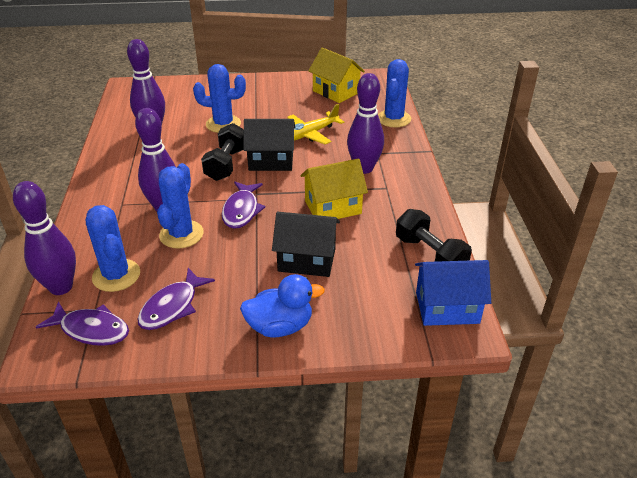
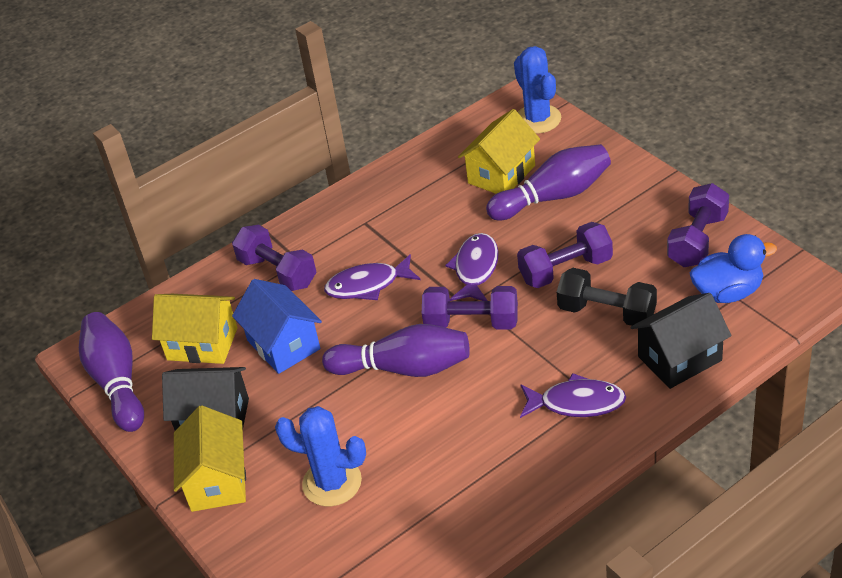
black dumbbell: [201,123,244,181] [396,209,472,262] = 2 -> [557,268,657,326] = 1
blue cactus: [86,205,140,292] [157,163,204,248] [193,64,246,133] [378,59,411,128] = 4 -> [275,406,366,507] [514,46,561,134] = 2
purple bowling pin: [13,181,76,295] [127,39,165,124] [135,108,176,211] [347,73,384,174] = 4 -> [79,312,144,432] [322,324,470,377] [486,144,611,220] = 3
purple dumbbell: none = 0 -> [232,225,317,291] [422,286,518,330] [517,222,613,288] [667,183,729,267] = 4
yellow house: [300,159,368,219] [308,48,365,103] = 2 -> [152,294,238,364] [174,405,246,512] [458,109,540,194] = 3
yellow plane: [287,104,344,145] = 1 -> none = 0

